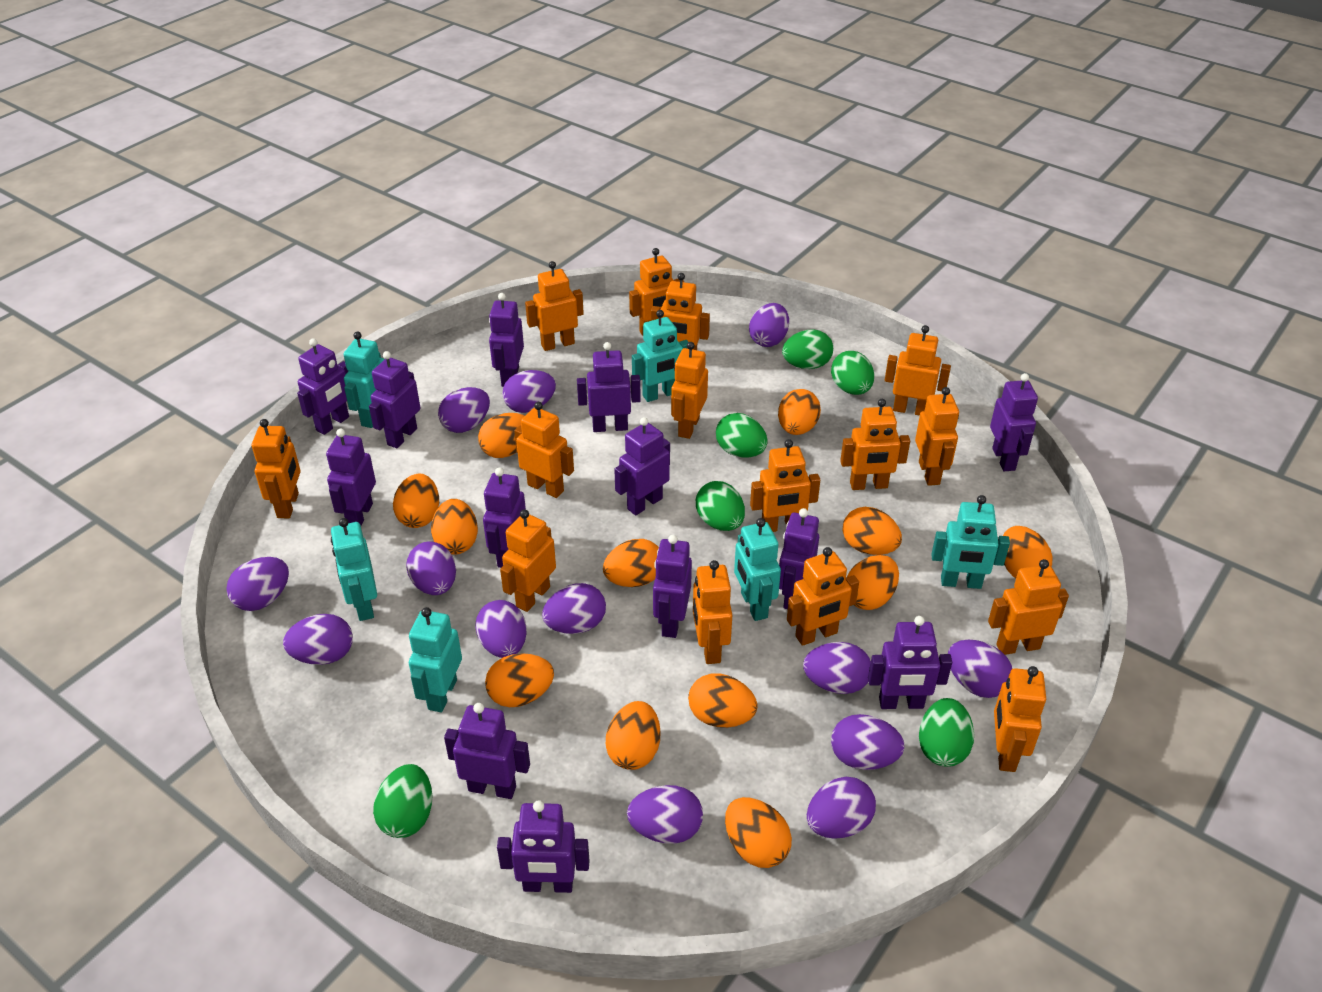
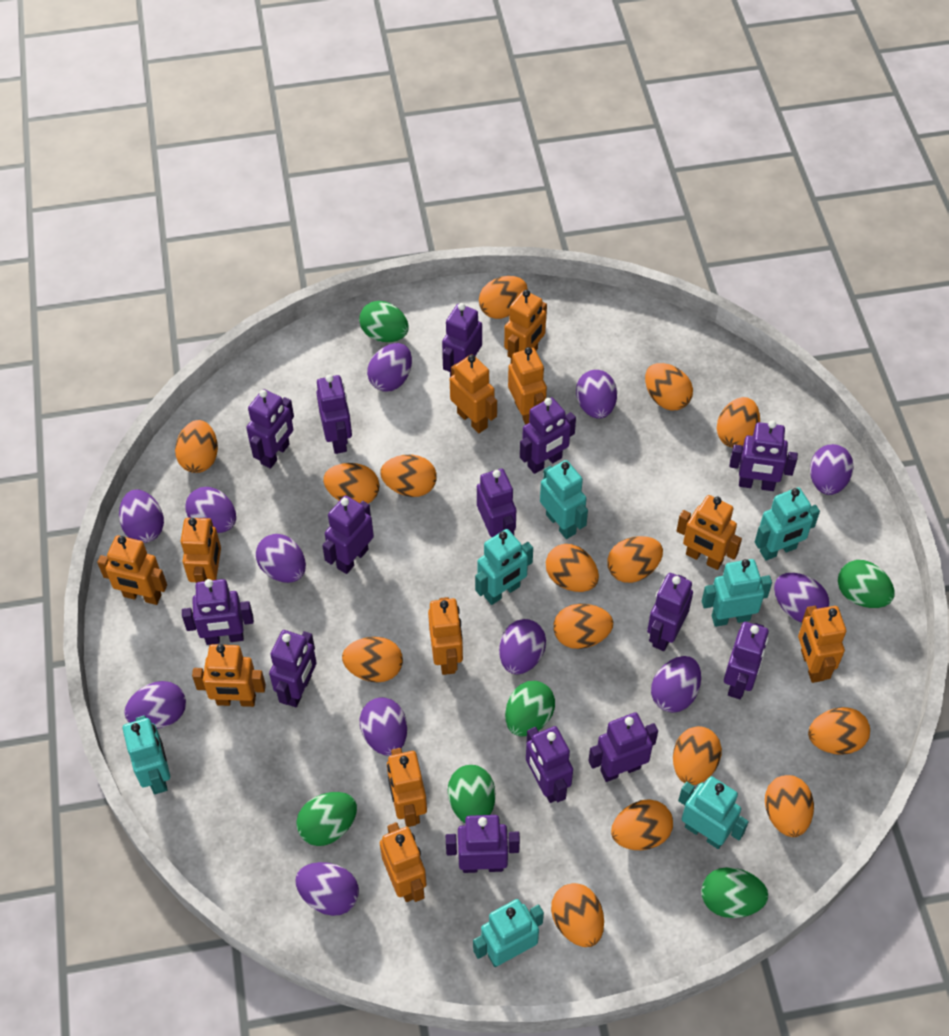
orange egg: [393,474,439,528] [431,499,478,555] [478,413,524,458] [485,653,554,707] [603,539,659,587] [606,701,660,770] [688,673,758,728] [725,797,792,868] [778,389,821,435] [843,507,902,555] [846,555,899,610] [1003,526,1052,578] = 12 -> [175,420,218,473] [323,463,379,503] [342,637,403,682] [380,455,437,497] [479,276,527,319] [546,544,599,592] [551,883,604,947] [553,604,613,649] [607,536,663,583] [611,799,673,850] [645,363,693,411] [673,726,722,785] [717,397,760,448] [765,775,814,837] [808,707,870,755] = 15
orange robot: [252,419,300,518] [500,509,556,612] [514,402,574,498] [525,261,584,351] [629,248,684,336] [651,273,710,350] [671,342,708,439] [693,560,732,664] [750,439,820,532] [787,547,859,646] [840,399,910,490] [885,325,951,416] [915,387,959,486] [988,559,1069,655] [994,666,1046,772] = 15 -> [97,535,167,605] [181,518,221,583] [192,644,266,707] [380,822,427,902] [387,748,427,827] [428,597,463,675] [450,355,497,433] [504,290,547,364] [508,347,547,425] [677,495,742,570] [798,606,846,683] = 11
purple egg: [226,557,289,611] [283,614,353,665] [406,541,456,595] [438,387,490,433] [476,600,527,658] [502,370,556,413] [542,583,606,634] [627,785,703,844] [749,303,789,347] [803,642,871,694] [807,777,876,839] [831,714,905,770] [948,640,1012,698] = 13 -> [119,489,164,543] [124,681,186,729] [185,487,236,533] [256,534,306,583] [295,862,359,916] [360,697,407,756] [367,343,412,392] [499,619,546,675] [576,370,617,419] [651,656,701,713] [774,573,829,622] [810,444,854,495] = 12
purple robot: [297,338,349,435] [326,429,376,525] [369,351,420,448] [444,703,530,799] [483,468,526,568] [489,293,524,387] [497,800,590,893] [577,342,641,432] [614,417,670,515] [653,535,692,638] [779,508,819,609] [868,616,952,709] [990,373,1038,471] = 13 -> [182,579,254,645] [246,389,294,469] [269,630,317,707] [316,374,352,454] [322,495,374,574] [442,303,482,377] [446,815,520,873] [477,469,516,537] [520,397,576,474] [526,726,573,803] [588,712,658,782] [647,573,693,651] [724,622,769,699] [729,420,798,491] = 14
turquoise robot: [331,518,377,621] [344,331,385,428] [409,607,462,712] [632,310,688,402] [734,518,781,621] [932,495,1010,589] = 6 -> [123,715,170,794] [473,899,544,967] [475,529,533,605] [540,460,588,539] [678,776,749,849] [702,559,772,627] [755,487,820,561] = 7

